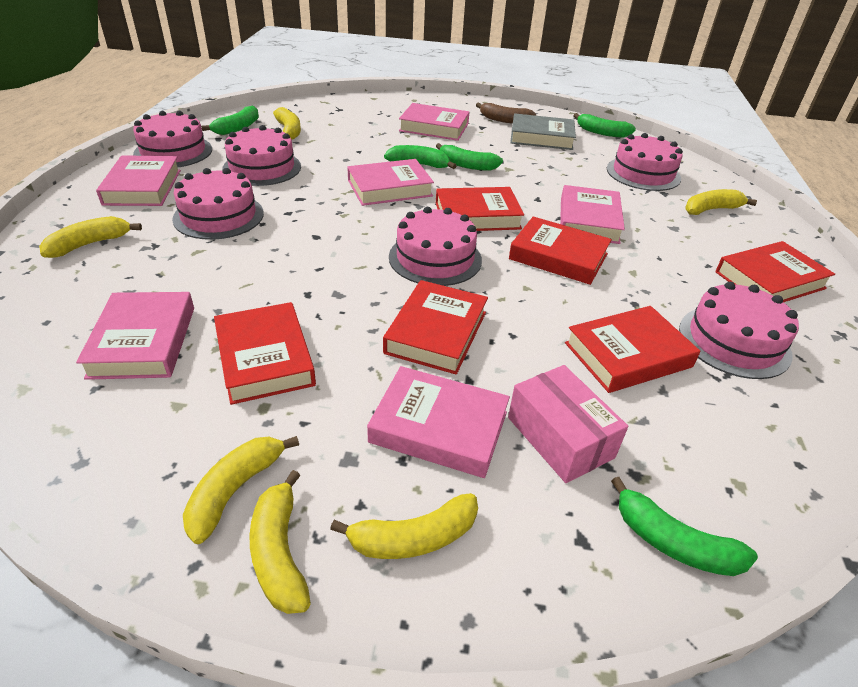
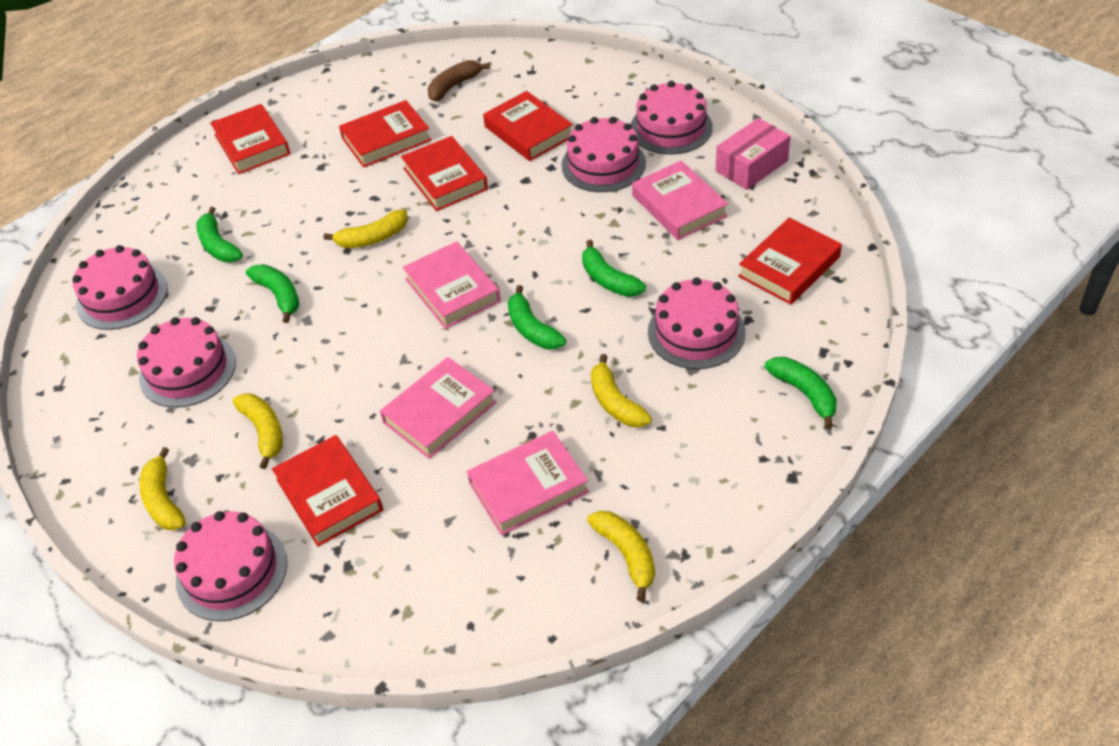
grey book: [510,113,576,150] = 1 -> none = 0
pink book: [76,292,194,380] [96,155,181,206] [347,159,434,206] [367,366,510,478] [399,103,469,141] [560,185,625,244] = 6 -> [380,357,497,459] [403,241,501,329] [467,431,589,535] [632,161,728,240] = 4
yellow banana: [39,216,142,258] [183,436,299,544] [250,470,311,614] [273,107,301,140] [330,493,478,559] [686,189,757,215] = 6 -> [140,447,186,531] [233,393,283,469] [323,210,408,248] [587,511,655,601] [591,354,652,427] = 5

